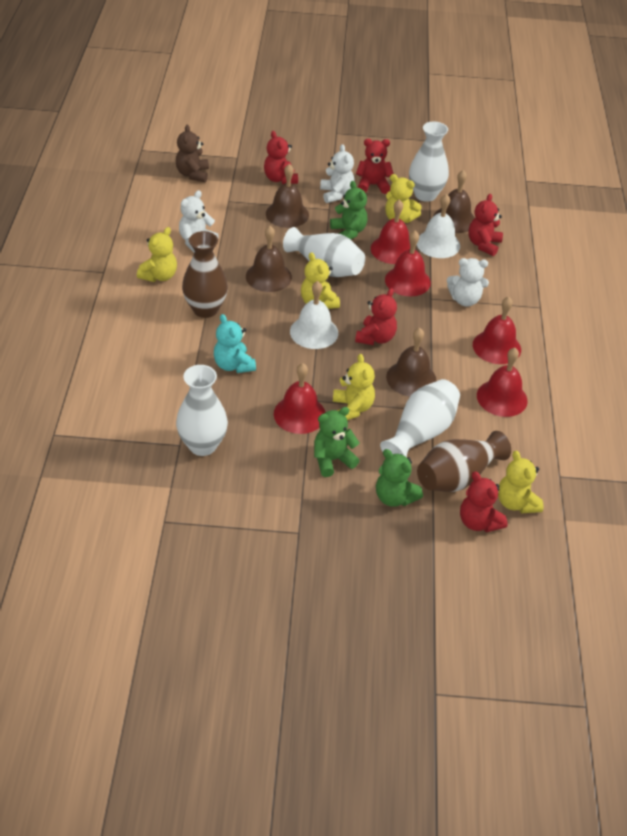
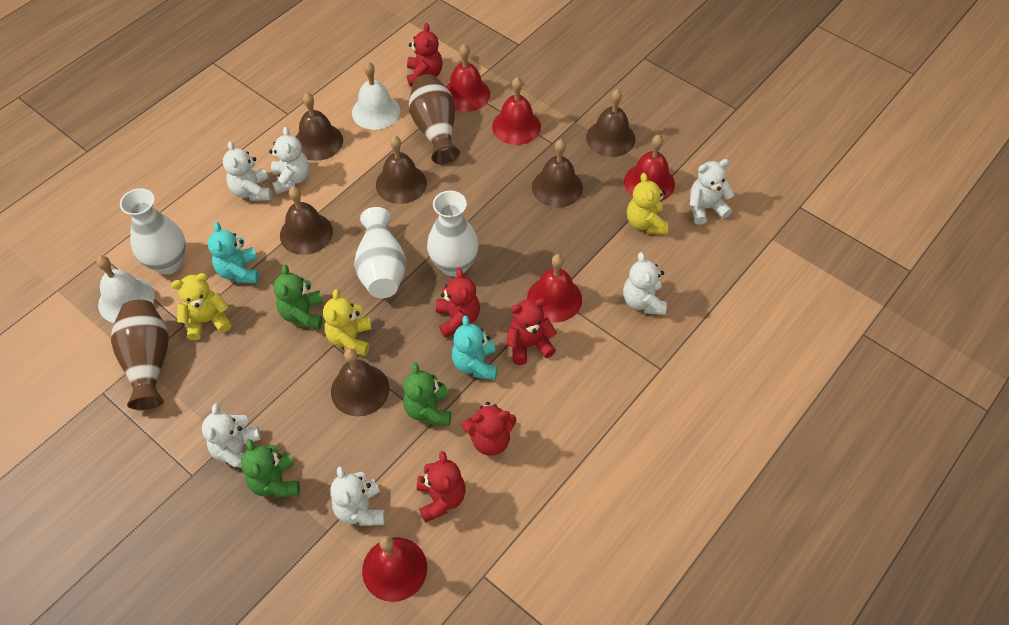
brown bell: [246,226,292,292] [266,164,309,228] [386,328,437,397] [433,170,475,233] = 4 -> [280,187,333,255] [296,93,343,161] [331,348,390,416] [376,136,427,204] [532,139,583,208] [586,89,636,157] = 6
brown teddy bear: [176,125,209,183] = 1 -> none = 0
turquoise teddy bear: [214,314,256,373] = 1 -> [208,222,259,283] [452,316,497,380] = 2
white teddy bear: [179,190,219,252] [320,144,355,203] [447,258,489,306] = 3 -> [202,403,261,468] [223,141,272,201] [269,127,309,194] [330,466,385,526] [623,252,667,315] [690,159,734,225] = 6
white vase: [176,365,228,456] [283,227,365,277] [380,379,460,457] [409,121,449,202] = 4 -> [120,188,186,275] [354,207,406,298] [427,191,479,277] = 3
yellow teddy bear: [137,227,177,282] [301,252,340,309] [333,354,375,420] [385,174,422,223] [498,451,544,513] = 5 -> [171,273,231,340] [323,289,372,356] [627,173,668,234] = 3

